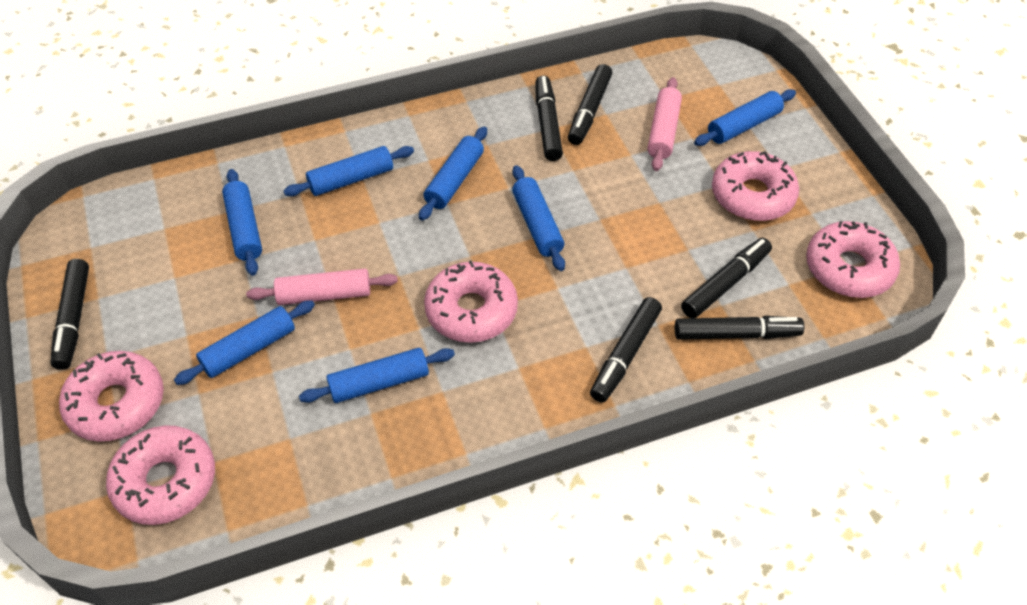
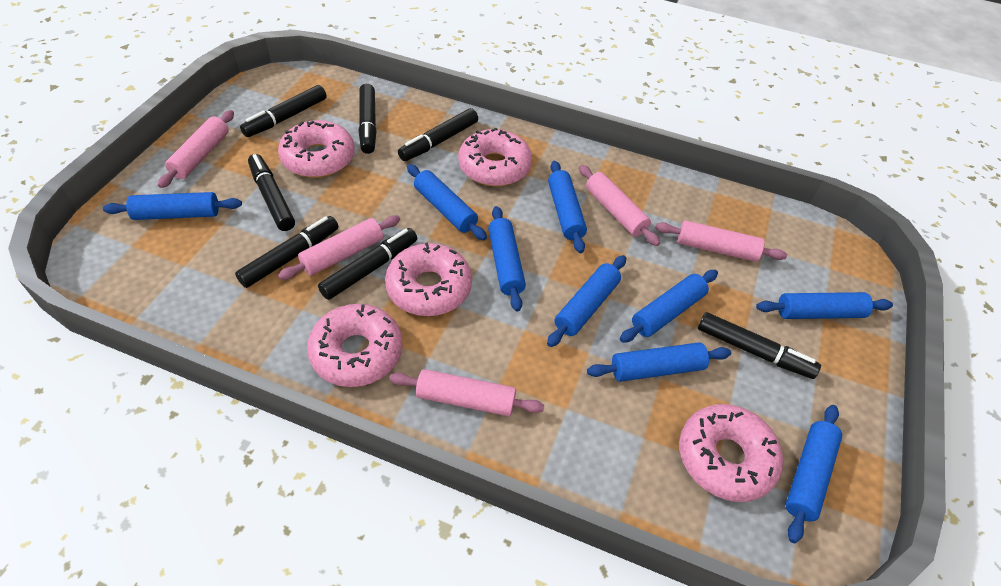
black marker: [50,259,89,370] [535,76,563,161] [568,64,612,145] [590,297,662,403] [675,316,804,340] [681,238,772,318] = 6 -> [235,216,339,288] [240,85,327,137] [248,154,295,231] [318,228,417,300] [359,84,377,154] [398,108,478,161] [698,312,821,379] = 7
blue rolling pin: [174,300,315,385] [222,169,262,276] [284,146,414,196] [299,348,455,403] [419,126,487,221] [512,165,565,271] [694,89,796,146] = 7 -> [103,192,242,220] [407,164,487,240] [488,206,526,312] [547,255,626,347] [548,161,587,253] [587,342,731,382] [620,270,718,343] [756,292,893,319] [785,405,842,543] = 9
pink rolling pin: [246,269,398,305] [647,77,682,171] = 2 -> [158,110,234,188] [278,215,400,280] [389,369,544,416] [579,165,660,246] [655,220,787,262] = 5

